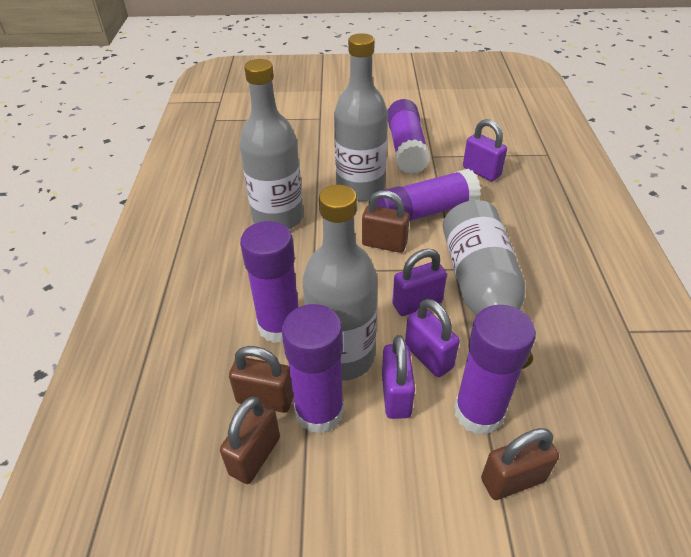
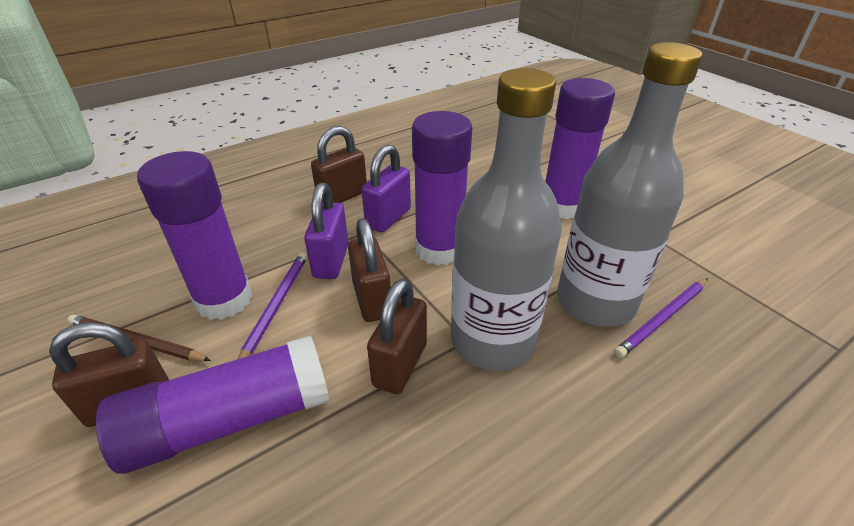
brown pencil: none = 0 -> [67,315,211,361] = 1
grey bottle: [239,59,303,229] [303,185,378,381] [334,33,388,201] [443,200,533,369] = 4 -> [451,68,562,371] [557,42,702,327] = 2
purple glue stick: [240,221,298,343] [282,304,344,434] [376,169,481,222] [388,99,430,174] [454,305,536,435] = 5 -> [96,335,330,474] [137,151,252,320] [412,111,472,265] [545,78,615,219] = 4
purple padlock: [382,335,415,419] [392,249,447,316] [405,299,460,377] [463,119,507,181] = 4 -> [304,183,349,279] [361,145,411,232] = 2
purple pencil: none = 0 -> [238,252,307,359] [614,278,708,358] = 2

